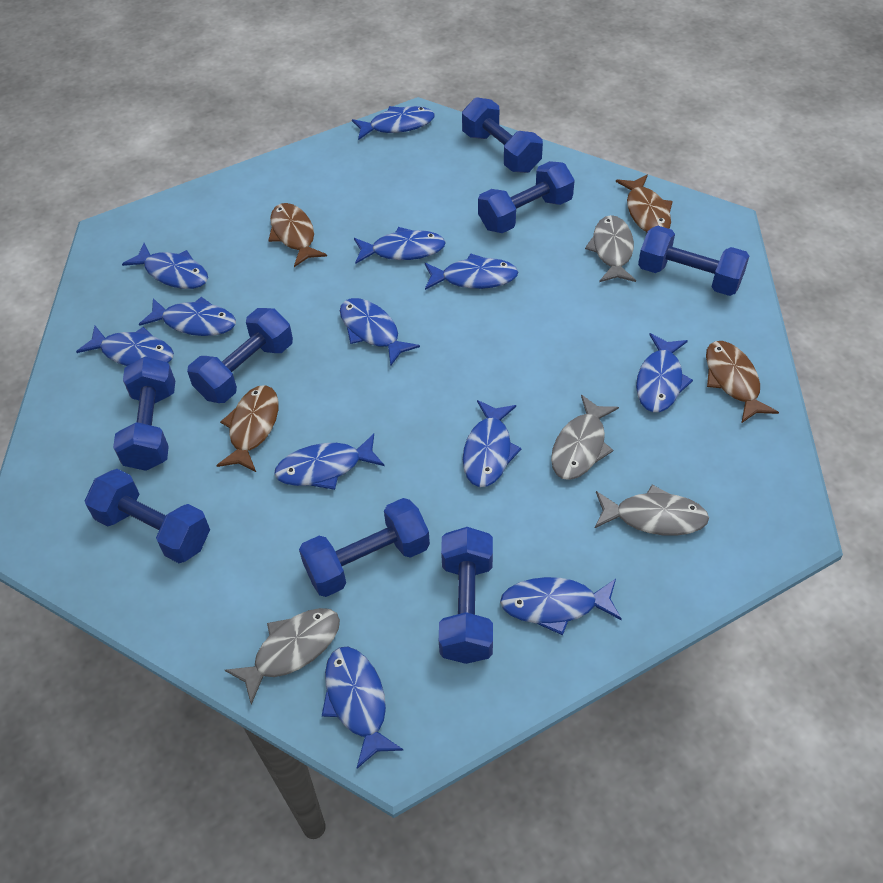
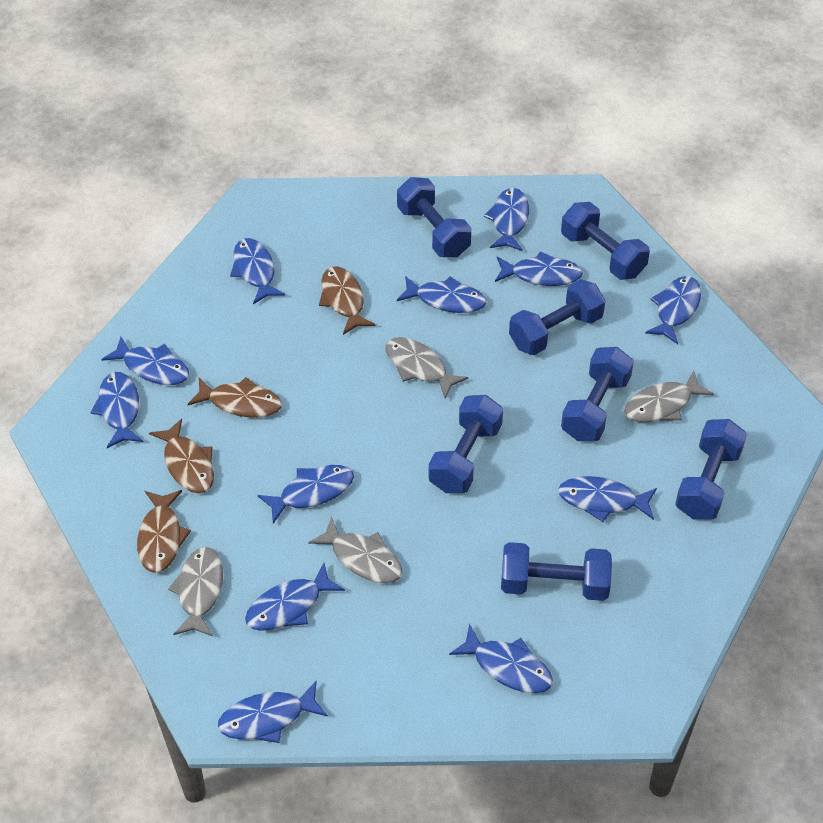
blue dumbbell: [85,469,210,563] [113,357,175,471] [187,308,293,403] [299,498,430,597] [439,527,493,664] [462,97,543,173] [478,161,575,233] [638,226,749,296] = 8 -> [397,177,471,257] [429,395,503,493] [501,542,612,601] [509,279,605,355] [561,202,650,280] [561,347,634,441] [675,419,747,520] = 7

